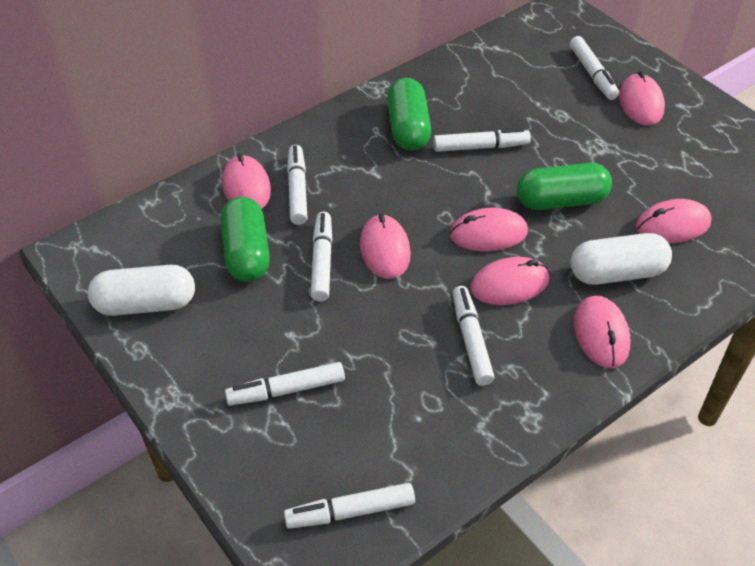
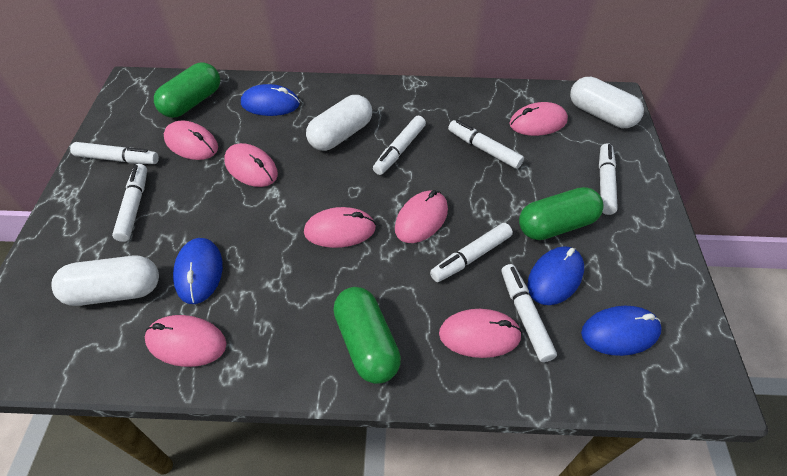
blue mouse: none = 0 -> [173,238,223,304] [241,84,300,116] [528,246,584,305] [581,306,662,356] = 4
white capsule: [88,265,195,316] [570,233,672,285] = 2 -> [52,255,159,306] [306,95,372,151] [570,77,644,128] = 3

